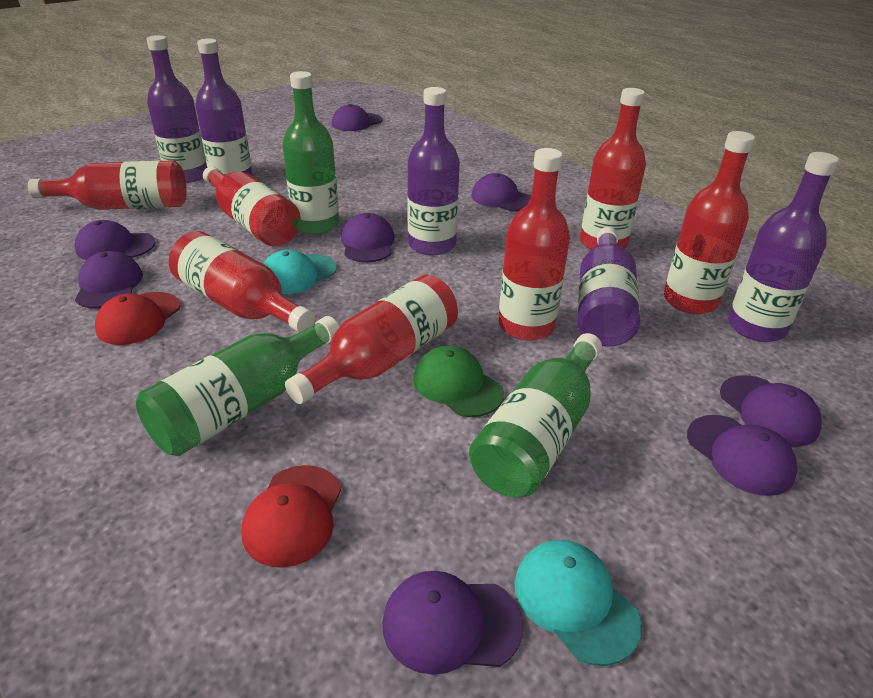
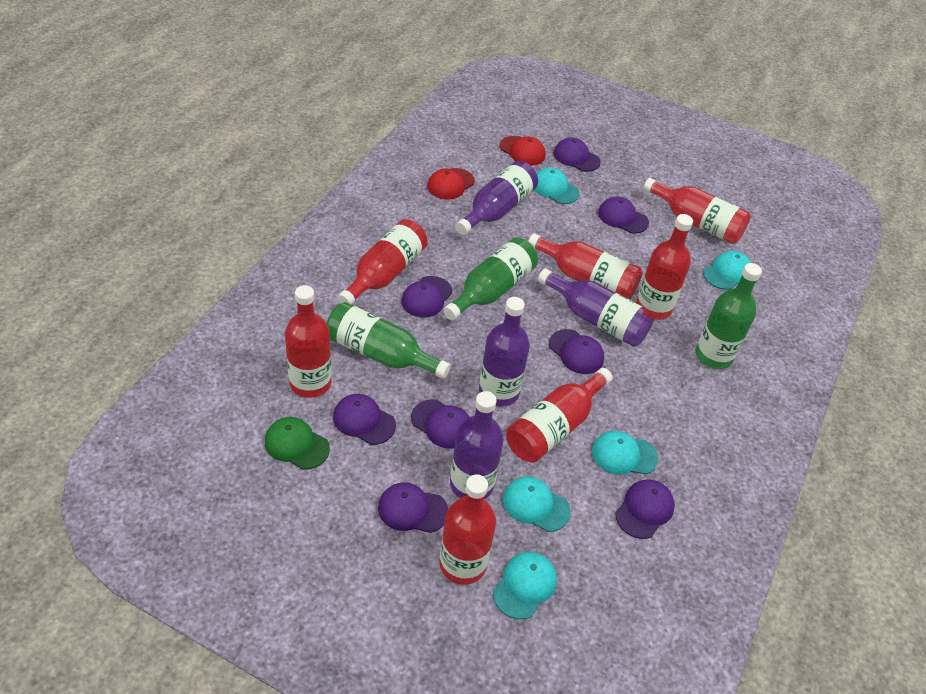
purple bottle: [147,35,207,183] [195,39,253,176] [407,87,460,255] [578,227,640,347] [728,152,839,342] = 5 -> [450,391,504,499] [456,161,538,235] [479,297,530,407] [538,268,654,347] = 4
turquoise cap: [263,250,337,294] [515,540,642,666] = 2 -> [493,552,557,619] [503,476,571,532] [534,167,579,204] [592,431,658,475] [703,251,751,290] = 5

